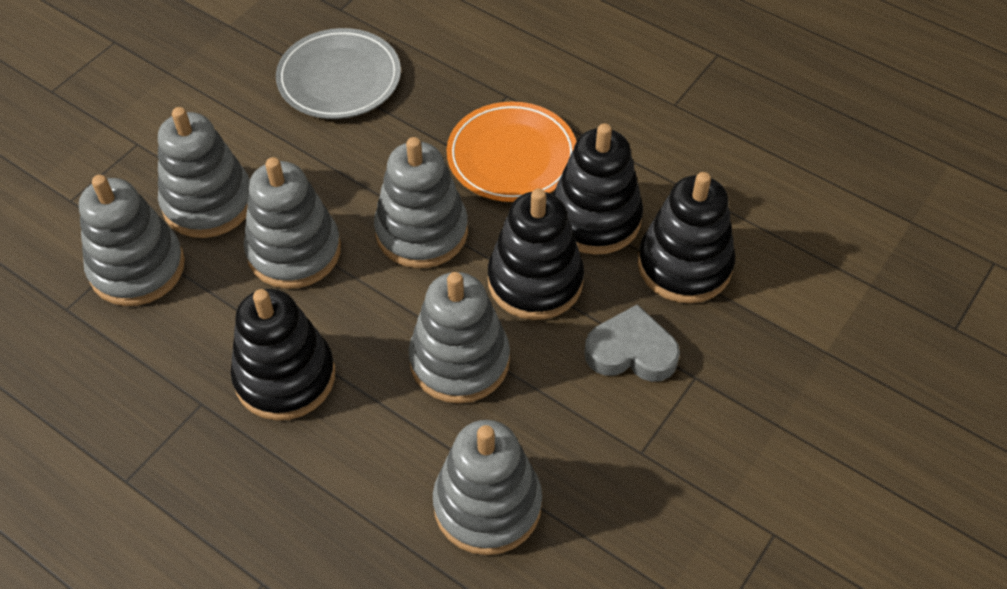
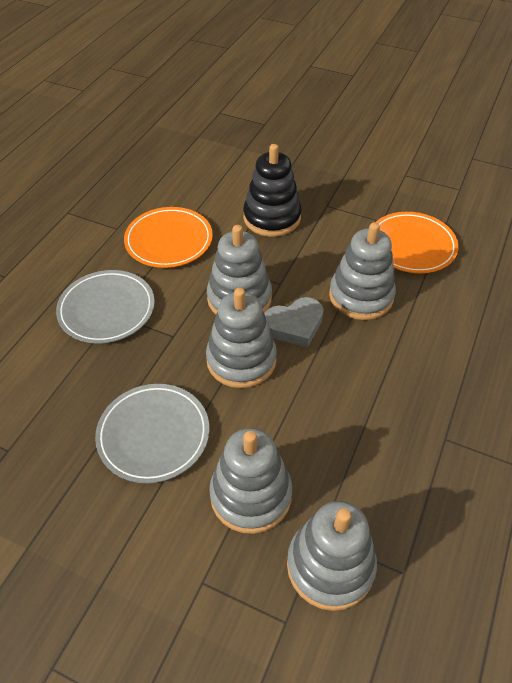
black stacking toy: [230,289,335,421] [488,188,584,320] [553,123,643,255] [638,172,735,303] = 4 -> [243,144,302,237] = 1
grey plate: [276,28,401,119] = 1 -> [56,270,155,344] [95,384,209,483] = 2
grey stacking toy: [79,175,185,306] [158,107,250,238] [244,157,341,289] [374,137,468,268] [408,272,510,404] [433,420,542,555] = 6 -> [206,288,277,388] [207,225,272,314] [209,428,292,534] [287,501,377,611] [329,222,396,320] = 5
orange plate: [447,101,577,202] = 1 -> [124,207,213,268] [376,212,459,273] = 2

